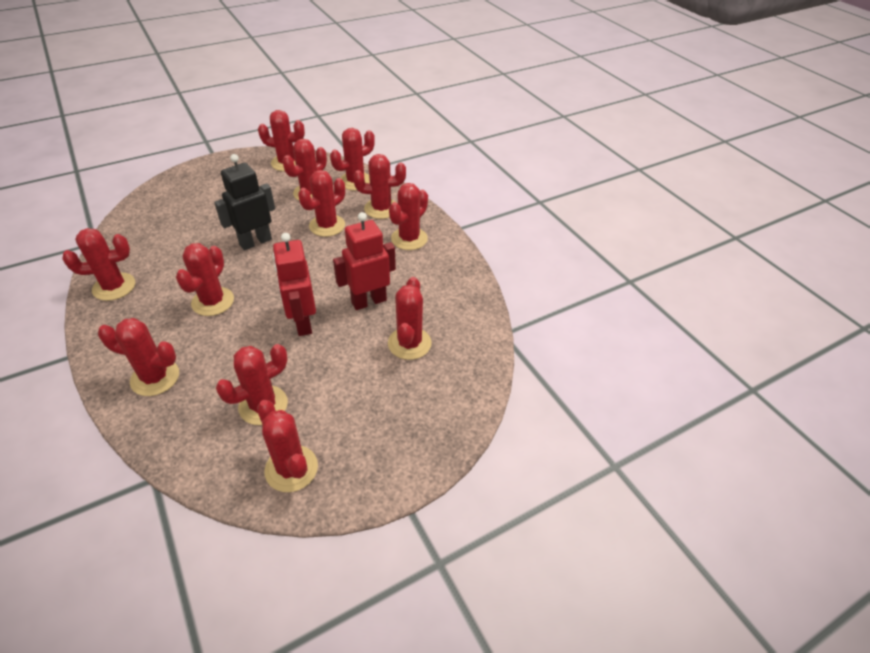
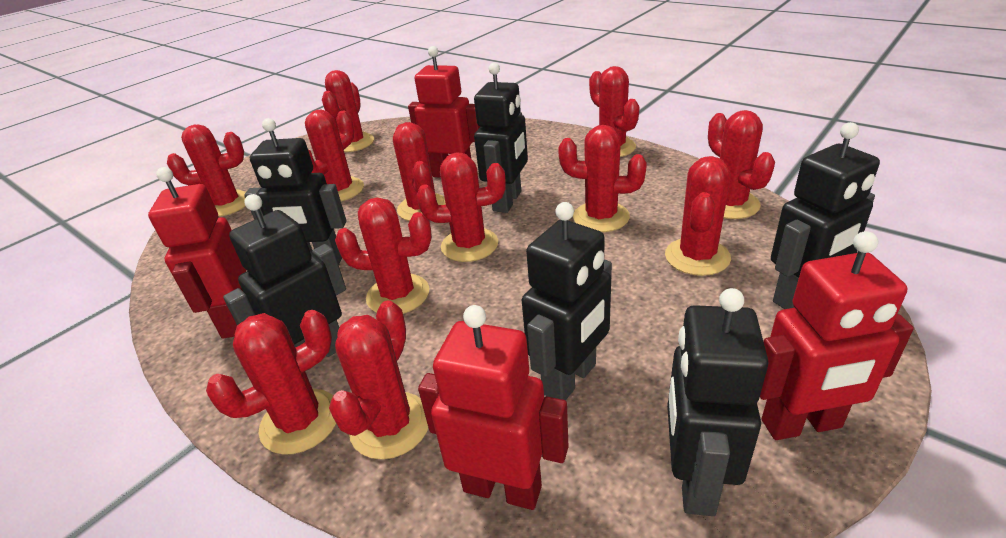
black robot: [214,154,275,250] = 1 -> [223,194,346,372] [244,118,346,265] [474,62,528,213] [522,202,612,400] [667,288,769,516] [771,122,880,309] = 6
red robot: [273,233,316,336] [333,212,396,310] = 2 -> [148,167,246,339] [408,46,480,178] [418,305,568,510] [760,231,914,440] = 4

